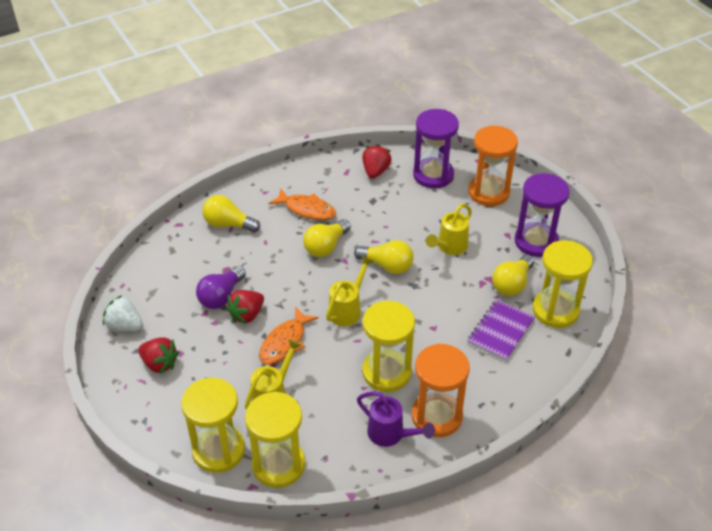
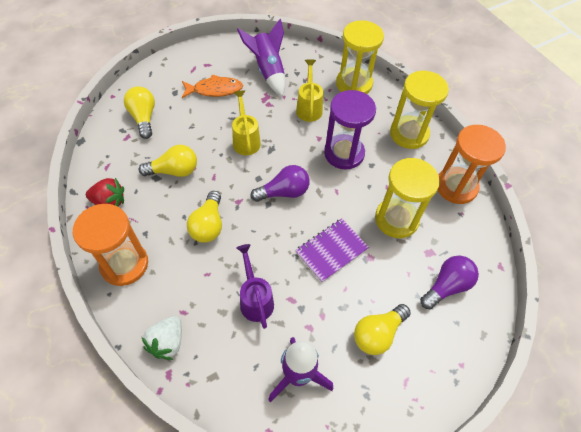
orange fish: [259,306,319,365] [269,189,336,220] = 2 -> [182,74,243,98] = 1
purple hourglass: [413,109,459,188] [515,173,570,257] = 2 -> [324,90,376,169] = 1
purple light bulb: [196,266,246,309] = 1 -> [251,165,310,202] [420,255,479,309] = 2
purple rocket: none = 0 -> [237,19,285,97] [268,337,333,403] = 2
red strawberry: [138,337,179,374] [226,290,264,324] [362,144,392,179] = 3 -> [86,178,124,207] = 1
yellow hourglass: [181,378,245,473] [245,391,305,488] [362,301,415,392] [533,240,593,328] = 4 -> [336,20,384,94] [375,158,440,238] [390,71,449,149] = 3
yellow watering can: [245,339,302,409] [326,256,374,326] [426,203,472,255] = 3 -> [232,90,261,155] [296,59,323,122] = 2

